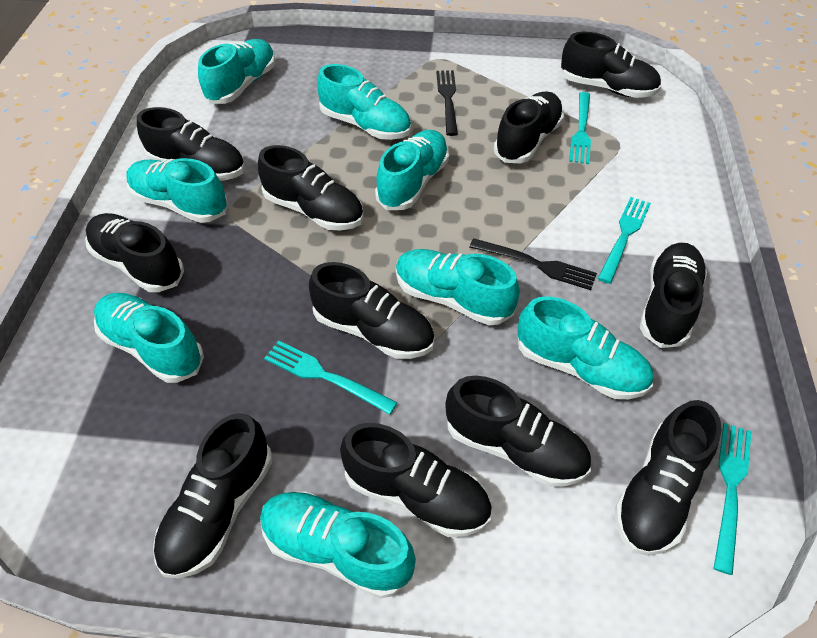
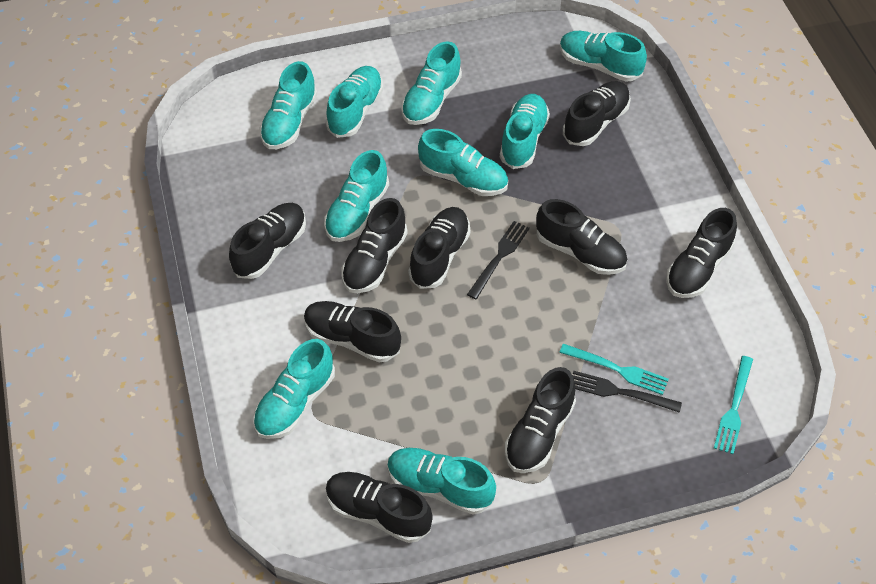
black shoe: [85,213,184,292] [137,107,245,181] [153,413,272,579] [258,145,364,231] [309,262,435,359] [340,423,492,537] [445,376,591,486] [494,91,564,163] [560,32,661,98] [615,400,721,555] [640,243,707,348] = 11 -> [229,203,306,279] [304,301,401,363] [326,472,433,543] [341,198,407,293] [408,207,470,289] [505,367,576,473] [536,199,627,275] [563,81,631,146] [666,208,737,298] = 9
turquoise fork: [264,341,398,415] [569,92,591,164] [598,197,651,284] [714,423,752,575] = 4 -> [559,343,669,395] [714,356,753,454] = 2
turquoise shoe: [94,293,204,383] [127,158,228,223] [198,39,276,104] [260,491,416,599] [317,64,411,140] [375,130,449,210] [396,249,520,325] [517,296,653,399] = 8 -> [253,339,335,439] [259,61,317,149] [324,150,389,242] [326,66,383,138] [387,448,496,515] [401,41,462,125] [418,129,508,196] [500,94,550,169] [560,31,647,82] = 9

